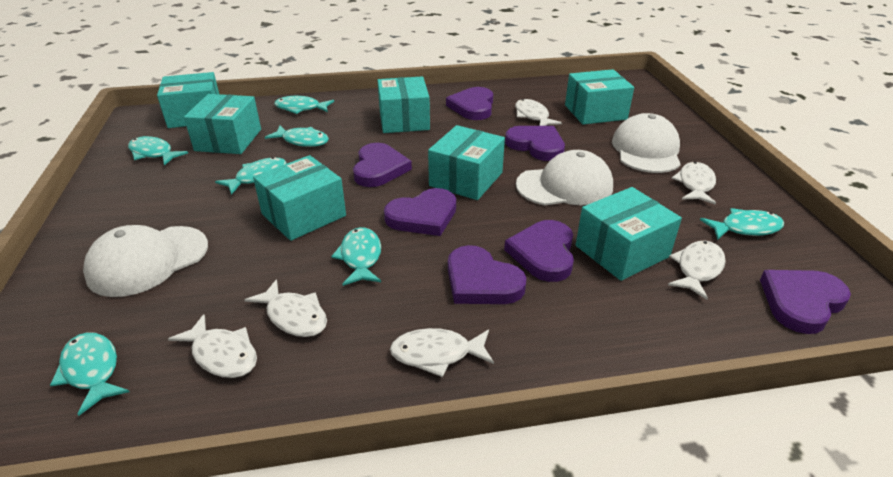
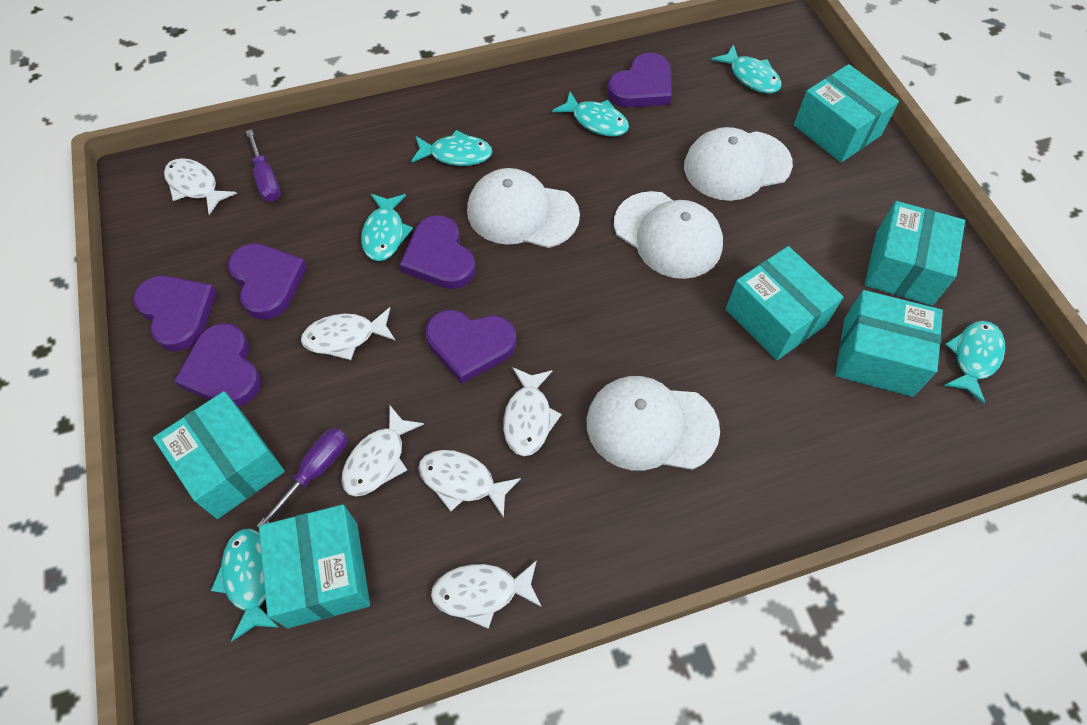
purple heart: [353,143,412,187] [384,188,456,236] [446,87,493,120] [448,245,526,304] [504,220,574,282] [505,126,565,161] [760,270,851,334] = 7 -> [133,276,217,351] [174,323,261,407] [228,243,307,320] [399,215,476,289] [426,310,516,383] [607,53,672,107] = 6
purple screwdriver: none = 0 -> [246,129,280,202] [257,428,347,528] = 2
turquoise box: [157,72,219,128] [184,94,261,154] [253,155,346,241] [377,76,430,133] [428,125,505,200] [565,69,634,125] [576,187,682,281] = 7 -> [153,391,285,519] [259,505,370,628] [726,246,843,360] [794,64,899,162] [835,290,943,397] [865,201,965,306] = 6
turquoise fish: [50,332,129,416] [128,136,188,166] [215,157,287,195] [265,126,329,147] [274,96,334,114] [331,227,381,286] [700,208,784,240] = 7 -> [211,529,280,641] [361,194,413,261] [411,130,493,166] [552,92,629,136] [712,44,781,93] [944,321,1005,404] = 6
white cap: [83,225,208,297] [516,150,613,206] [612,113,681,173] = 3 -> [467,168,580,248] [587,376,720,471] [614,191,723,279] [684,127,793,201] = 4

